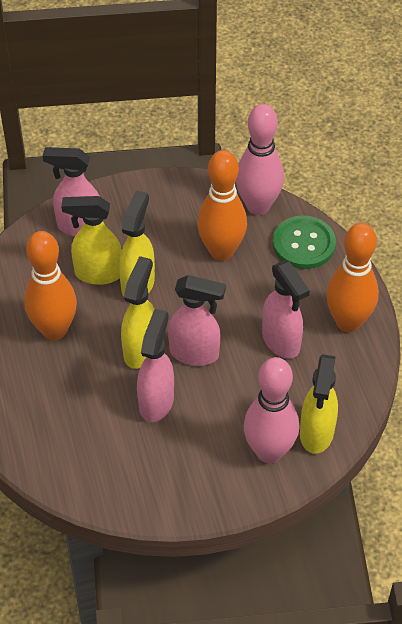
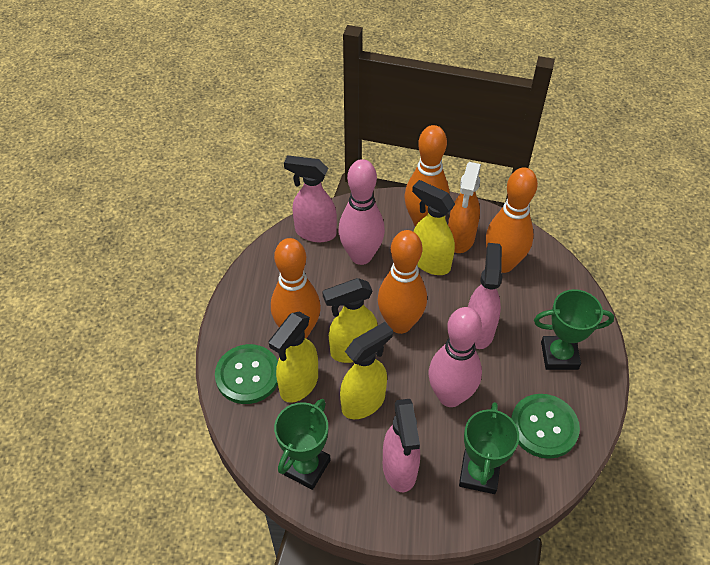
green button: [273,215,336,269] = 1 -> [215,344,278,404] [511,394,580,459] = 2
green trophy: none = 0 -> [274,399,330,490] [459,402,519,494] [534,289,614,370] = 3
orange bowling pin: [24,231,77,340] [197,150,247,261] [326,223,379,332] = 3 -> [271,238,321,338] [378,230,427,334] [405,125,449,227] [486,167,538,273] = 4
orange spray bottle: none = 0 -> [448,162,481,253] = 1
pink spray bottle: [42,147,99,236] [137,309,174,422] [168,275,226,366] [262,261,310,359] = 4 -> [284,155,337,242] [383,399,420,492] [468,243,503,349] = 3

